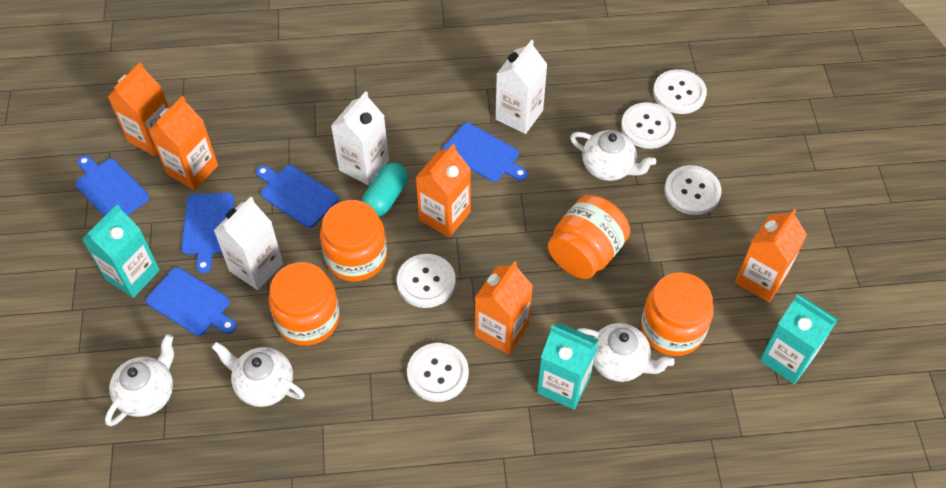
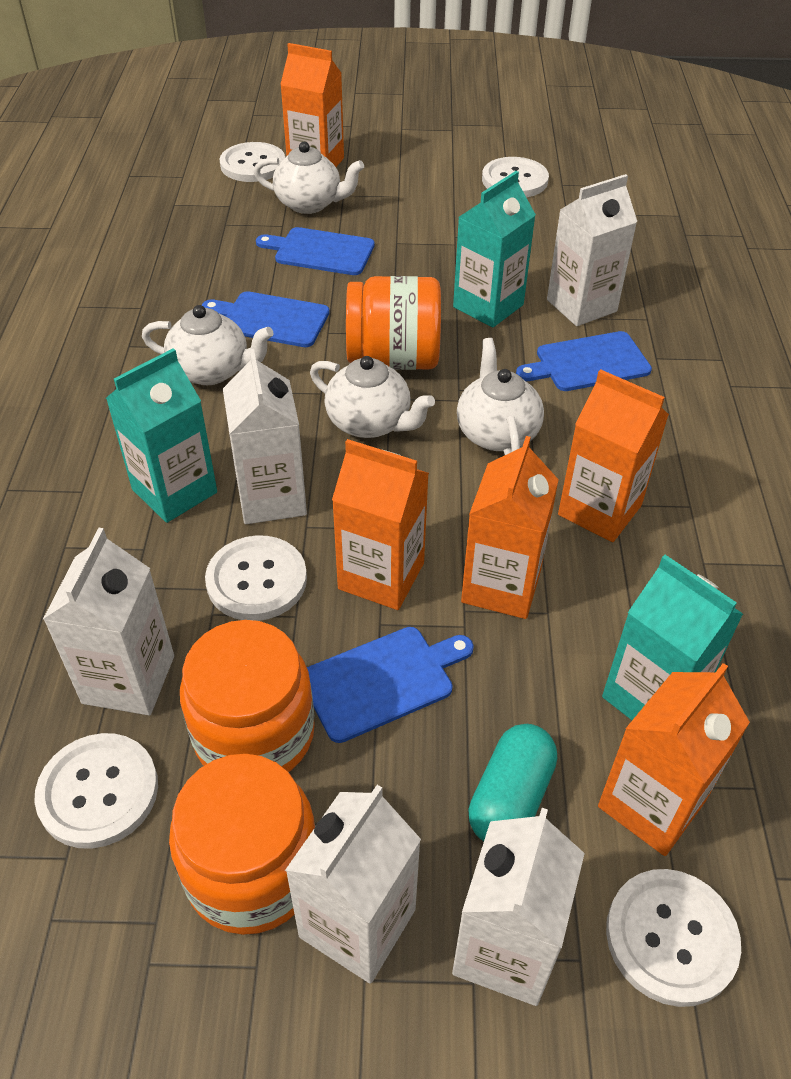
blue cutting board: [75,155,149,216] [146,267,236,336] [181,193,234,273] [256,165,339,228] [442,123,528,182] = 5 -> [202,291,330,347] [256,227,375,275] [307,627,474,743] [516,331,652,391] = 4
orange jar: [269,262,340,346] [320,200,387,282] [548,195,630,279] [641,272,714,356] = 4 -> [169,754,315,935] [180,620,315,772] [346,276,441,370] = 3
white carton: [213,197,283,290] [331,91,389,186] [495,40,548,134] = 3 -> [43,528,174,715] [223,349,307,524] [285,785,421,984] [452,808,585,1006] [547,174,637,326] = 5

